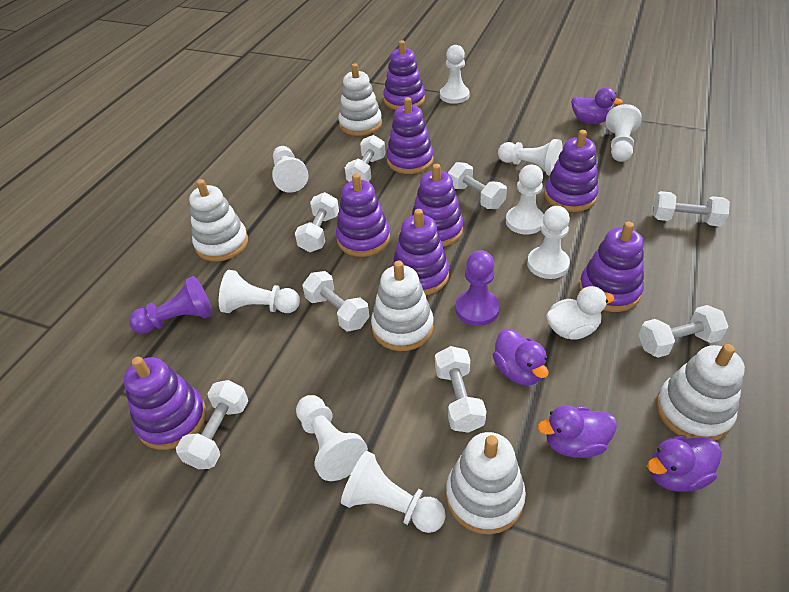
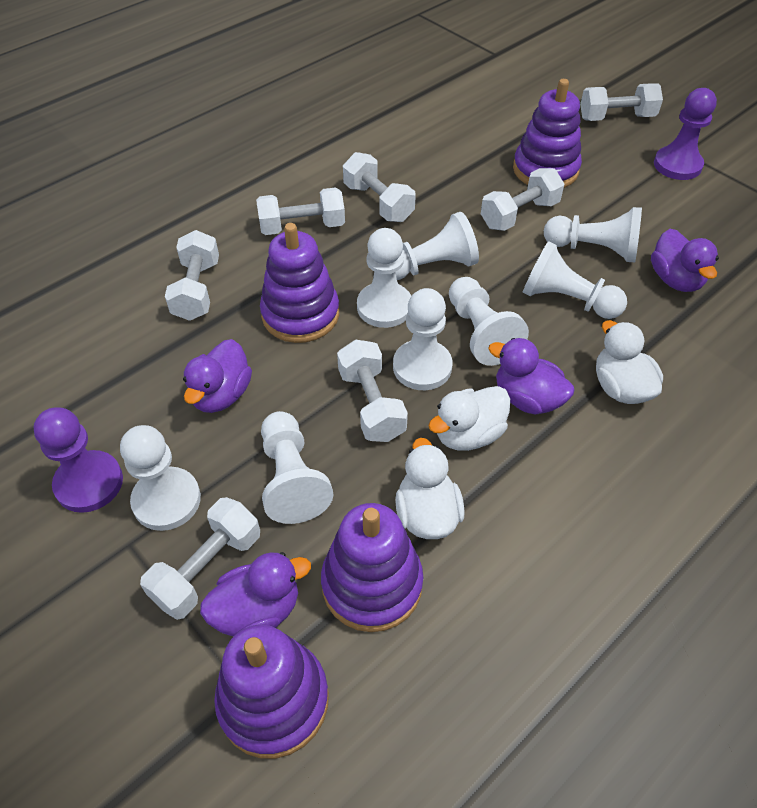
purple stacking toy: [124,357,206,450] [336,173,390,257] [383,40,425,110] [386,97,433,174] [391,209,449,295] [411,164,464,247] [544,130,599,212] [579,222,644,312] = 8 -> [214,625,329,759] [260,223,339,343] [321,503,423,632] [513,79,582,188] = 4
white duck: [546,286,614,340] = 1 -> [395,438,465,539] [429,386,510,451] [596,320,663,404] = 3
white dumbbell: [176,380,248,469] [295,192,339,252] [302,271,370,331] [345,135,386,182] [435,346,487,433] [448,162,507,209] [639,305,729,358] [653,191,730,227] = 8 -> [140,497,260,620] [165,230,219,321] [256,187,345,235] [337,340,408,442] [343,152,416,222] [481,168,564,231] [580,83,663,121] = 7
white pawn: [219,270,300,313] [272,146,309,193] [296,395,368,481] [341,451,446,533] [440,45,470,104] [498,139,563,175] [506,165,544,234] [527,206,570,279] [606,104,642,162] = 9 -> [120,425,201,531] [261,411,333,524] [357,228,411,328] [393,288,452,390] [396,212,479,280] [449,277,529,366] [523,241,627,319] [544,207,642,262] = 8
white stacking toy: [189,179,248,261] [338,63,382,136] [371,261,434,351] [446,432,526,535] [656,344,745,441] = 5 -> none = 0

